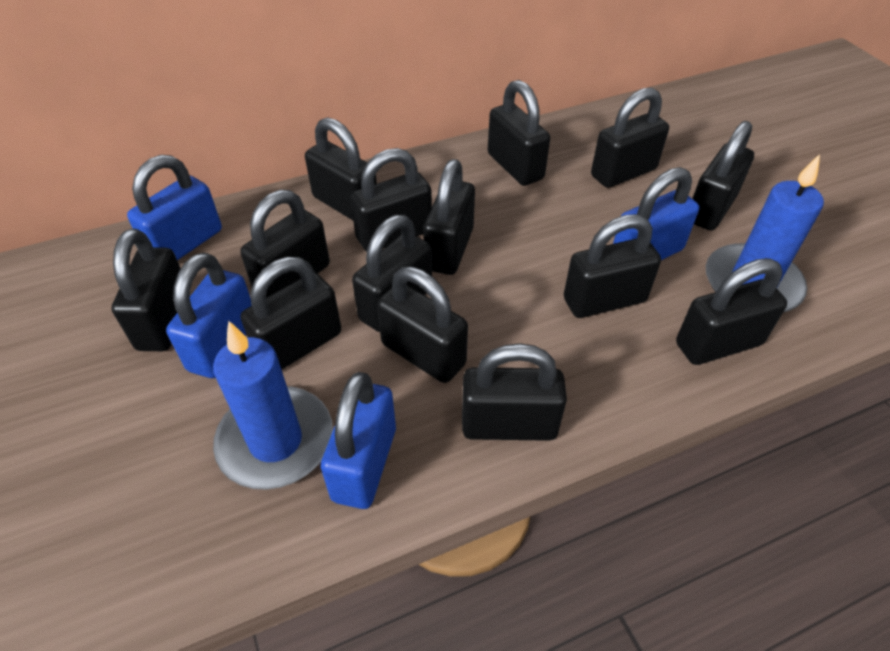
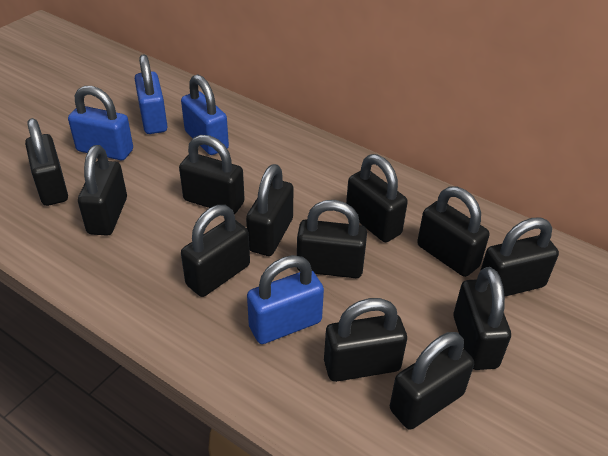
black padlock: [112,229,181,351] [240,190,330,298] [241,257,341,370] [305,117,377,220] [350,148,432,252] [352,215,432,332] [377,267,468,383] [423,159,475,275] [462,343,567,441] [488,80,550,186] [564,214,661,318] [591,87,669,188] [676,258,787,365] [692,121,754,231] = 14 -> [25,118,68,206] [78,145,127,236] [179,135,245,214] [181,205,250,297] [246,164,294,256] [297,200,367,278] [324,298,407,382] [346,154,408,242] [390,332,474,430] [417,186,489,277] [453,267,511,370] [480,217,559,296] = 12
blue candle: [213,321,333,490] [706,154,824,312] = 2 -> none = 0

